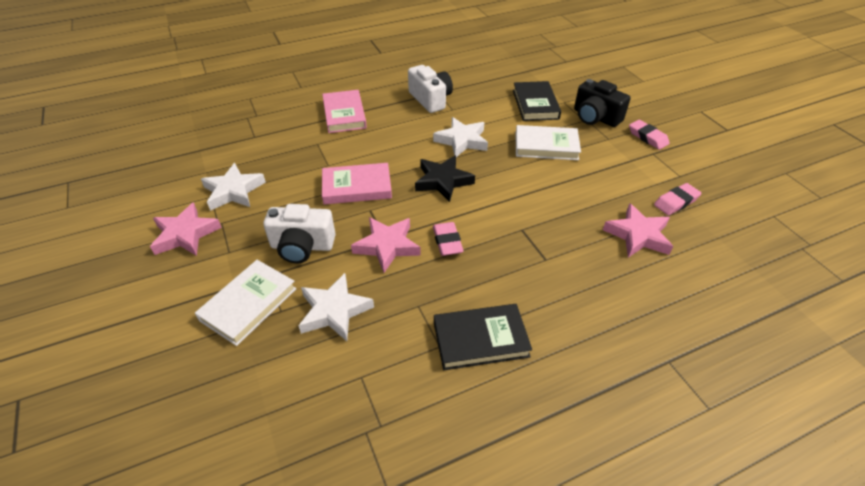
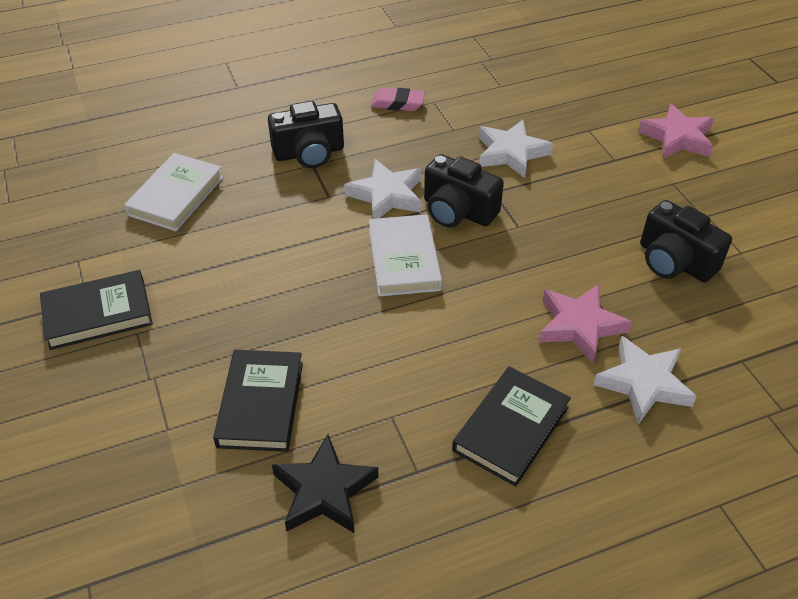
black book: [434,304,532,370] [513,81,561,121] = 2 -> [40,270,153,350] [213,350,303,452] [452,366,571,487] = 3
black camera: [574,79,631,127] = 1 -> [268,101,344,168] [424,154,504,228] [640,200,732,282] = 3
pink book: [322,90,367,133] [322,163,392,204] = 2 -> none = 0
pink eraser: [433,222,464,256] [629,120,670,150] [654,183,701,215] = 3 -> [371,88,425,111] = 1
pink star: [150,202,222,256] [351,217,421,273] [603,203,673,258] = 3 -> [539,284,632,363] [638,103,714,159] = 2
white camera: [263,204,336,264] [408,65,453,113] = 2 -> none = 0

